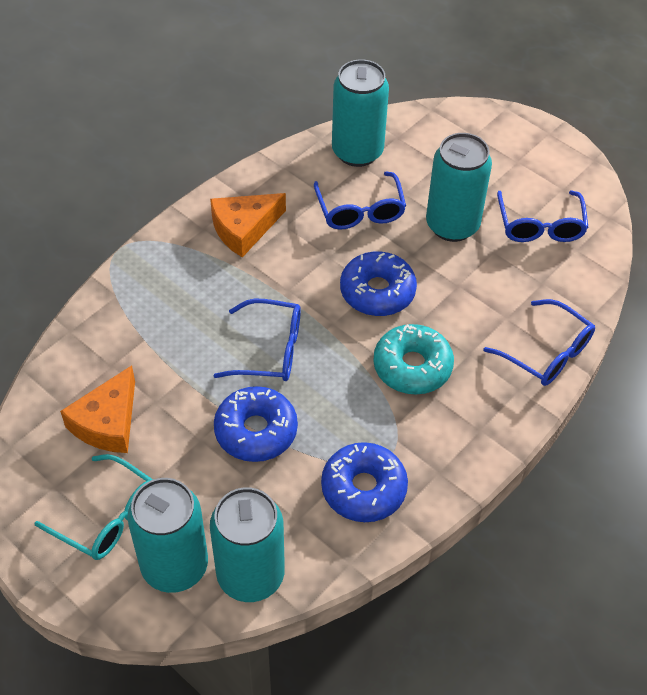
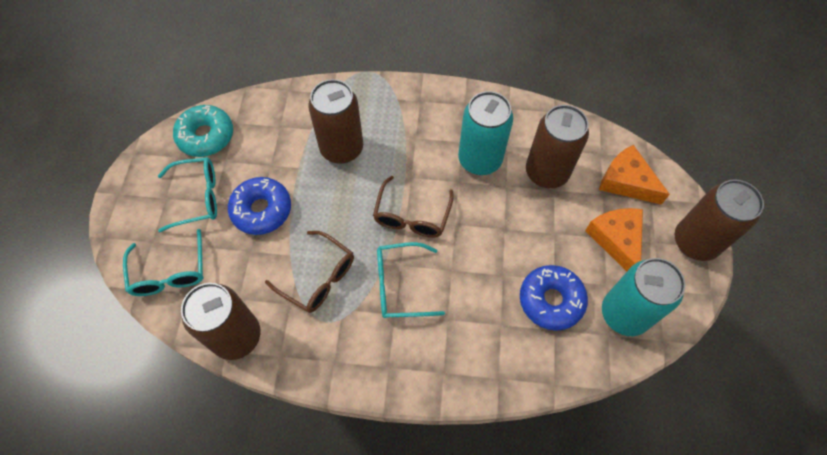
blue donut: [214,386,298,462] [321,442,408,522] [340,251,417,316] = 3 -> [228,177,291,235] [520,265,588,331] = 2
blue glasses: [214,299,301,381] [314,171,406,229] [484,299,595,386] [497,191,589,242] = 4 -> none = 0
brown can: none = 0 -> [181,283,260,360] [308,79,363,164] [526,105,589,188] [675,179,764,261] = 4
brown glasses: none = 0 -> [265,231,354,313] [373,176,454,238] = 2
turquoise can: [127,478,208,593] [210,487,285,602] [332,59,389,167] [426,133,492,242] = 4 -> [458,91,513,175] [602,258,685,336] = 2
turquoise glasses: [35,454,153,560] = 1 -> [123,229,204,296] [158,157,217,232] [377,242,445,318] = 3

